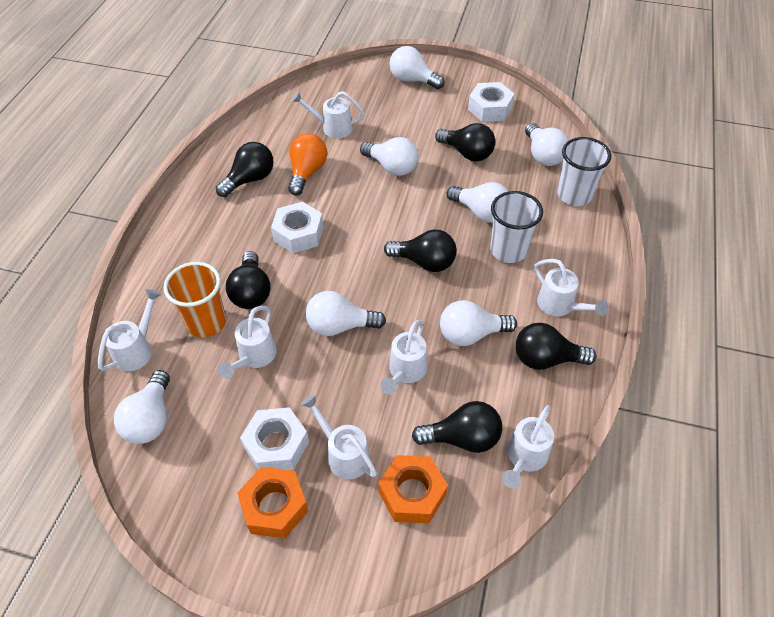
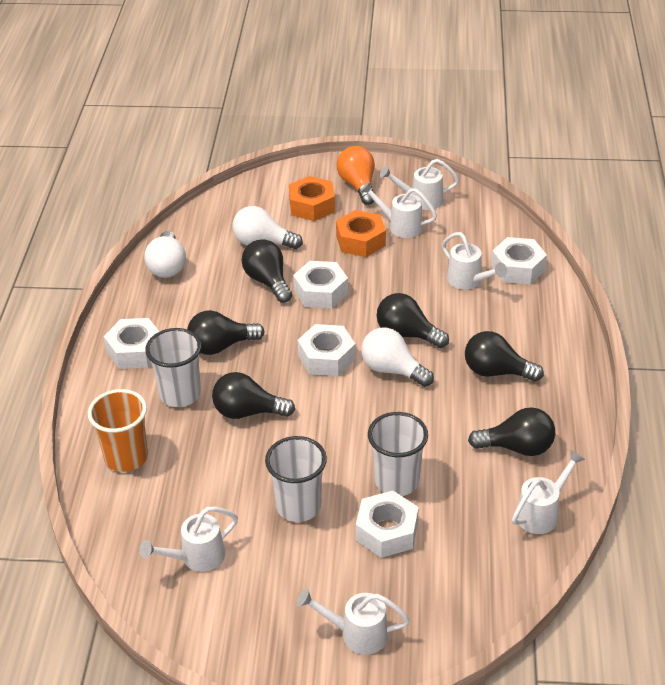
white cup: [490,191,543,263] [557,137,611,206] = 2 -> [145,328,202,407] [265,436,327,522] [368,412,428,496] = 3
white light bulb: [114,370,170,444] [306,291,386,336] [360,137,418,176] [390,46,445,89] [440,300,517,346] [447,182,508,223] [525,123,568,166] = 7 -> [144,231,186,278] [232,206,303,249] [361,328,434,387] = 3
white nut: [240,407,309,470] [271,202,323,253] [468,82,515,122] = 3 -> [104,318,160,369] [293,261,348,309] [297,324,356,376] [356,491,419,558] [491,237,547,285] = 5
white watering can: [98,289,161,371] [218,306,277,379] [292,91,365,138] [301,394,377,480] [380,320,427,395] [502,405,554,488] [534,259,608,316] = 7 -> [139,507,238,572] [297,589,410,655] [360,182,437,238] [380,159,459,210] [442,232,507,290] [512,450,585,534] = 6

